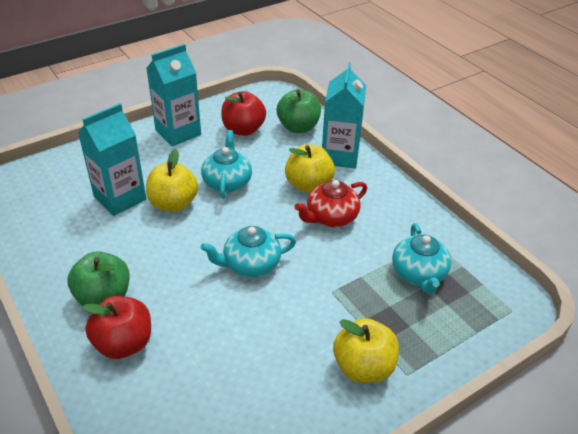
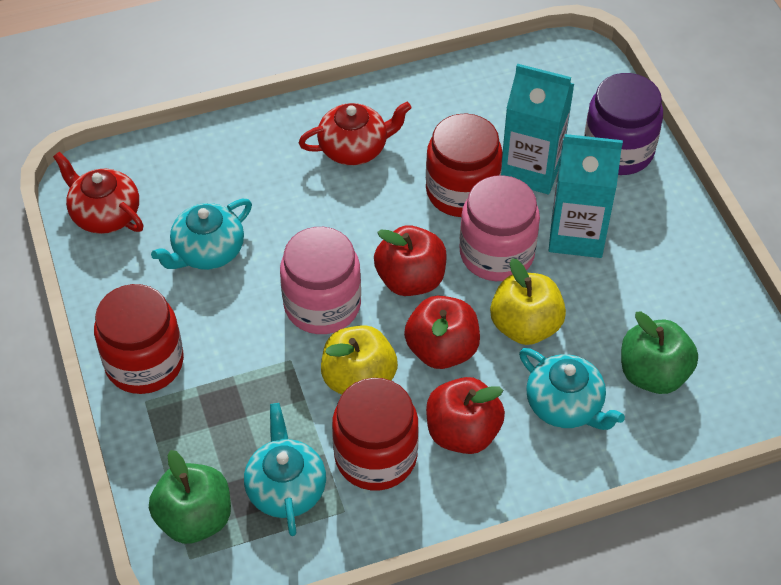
pink jar: none = 0 -> [280,227,361,334] [460,175,540,281] = 2
purple jar: none = 0 -> [584,73,663,175] = 1
red apple: [82,296,151,359] [221,91,266,136] = 2 -> [374,225,447,296] [404,295,480,369] [426,377,505,454] = 3
red jar: none = 0 -> [94,284,184,394] [332,378,419,490] [426,113,503,217] = 3
red teapot: [294,180,367,227] = 1 -> [53,152,144,234] [299,102,412,165] = 2
turquoise carton: [78,103,146,216] [146,44,201,146] [322,62,366,168] = 3 -> [501,64,574,194] [549,134,623,258] = 2
yellow apple: [146,149,198,212] [285,145,335,193] [333,318,399,383] = 3 -> [321,325,398,395] [490,258,566,345] = 2

